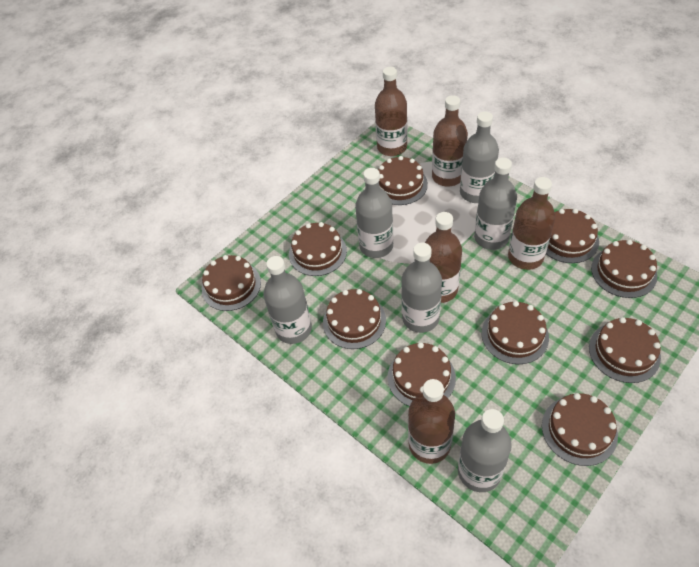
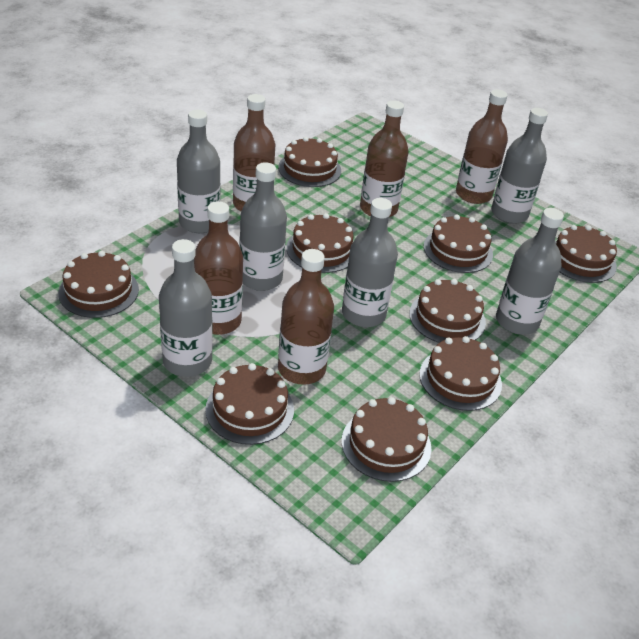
brown cake: [202,255,261,311] [289,222,347,276] [323,289,386,349] [378,156,428,205] [388,342,456,407] [482,301,549,364] [542,393,618,466] [546,209,599,263] [589,317,661,383] [591,240,657,298] = 10 -> [58,251,139,318] [205,363,294,445] [278,137,341,187] [286,213,354,273] [342,397,431,482] [409,279,486,343] [419,336,502,411] [424,214,493,273] [555,225,617,283] = 9

